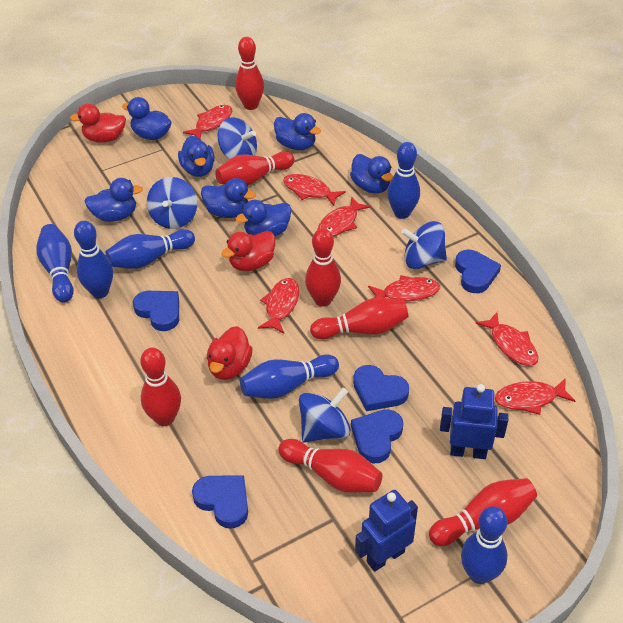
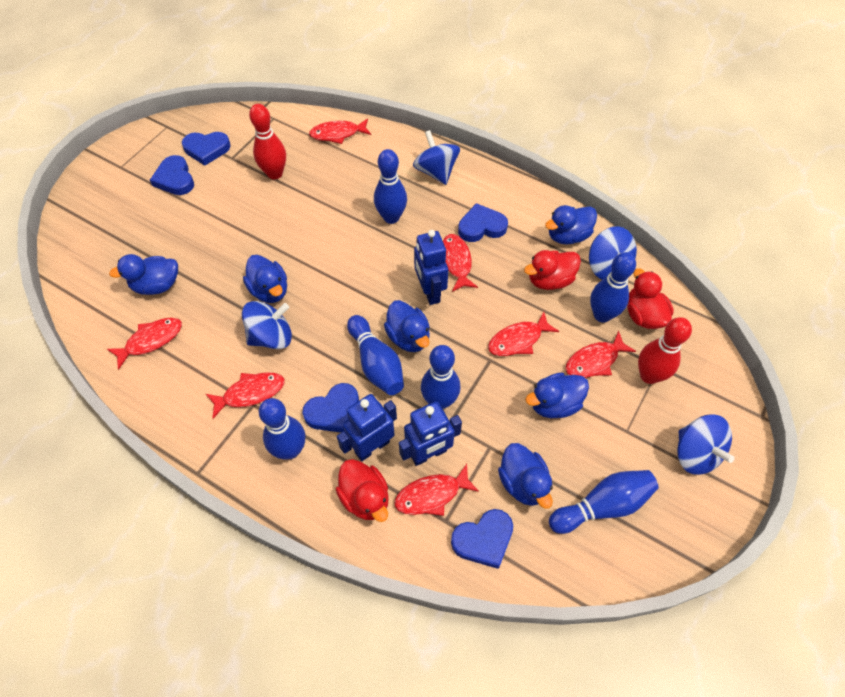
blue duck: [84,178,143,222] [122,97,172,140] [178,136,215,177] [201,178,256,218] [236,200,291,236] [274,113,321,150] [350,154,393,194] = 7 -> [109,254,178,295] [243,255,287,303] [384,300,430,352] [498,443,553,509] [525,372,589,418] [545,205,597,245] = 6
blue robot: [355,490,418,572] [440,384,508,459] = 2 -> [337,394,397,461] [399,401,462,466] [414,230,448,305] = 3
red bowling pin: [140,348,181,426] [215,151,294,185] [235,37,264,110] [278,439,382,493] [305,228,341,307] [310,297,409,340] [429,478,537,546] = 7 -> [249,104,286,179] [638,317,692,384] = 2

